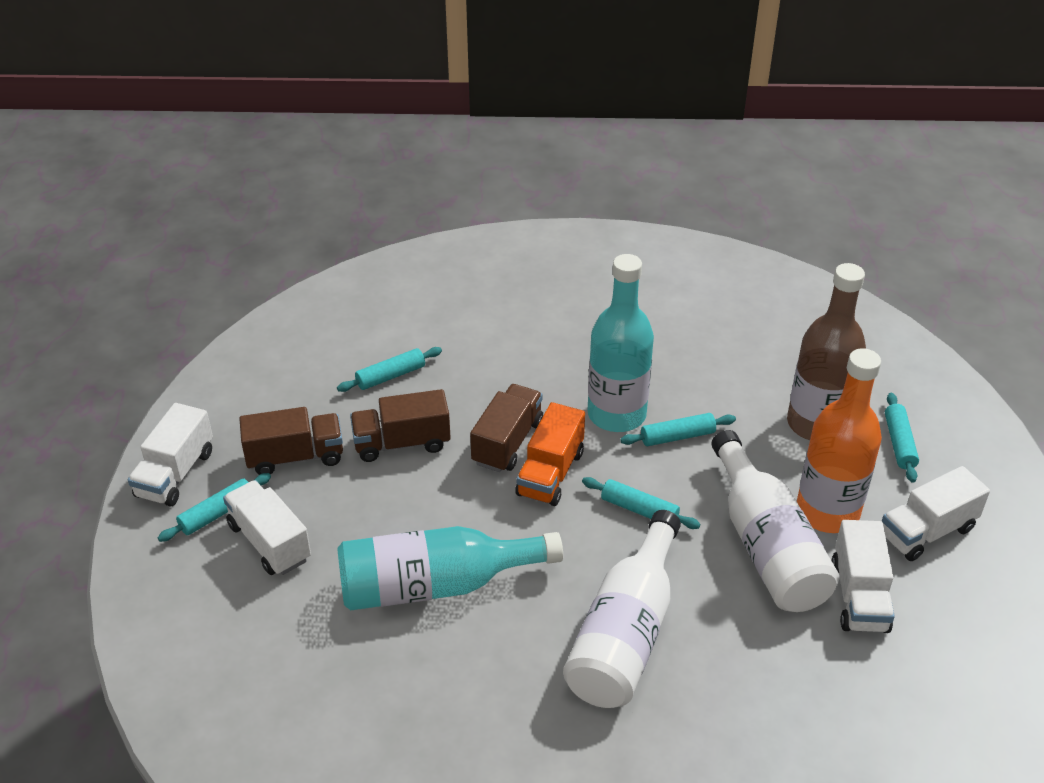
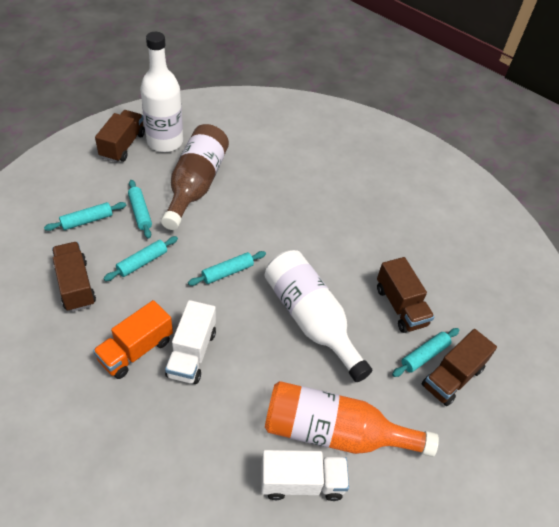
brown truck: [239,407,343,475] [350,389,451,462] [470,384,543,472] = 3 -> [52,242,96,312] [95,110,145,162] [377,257,434,333] [422,329,497,406] = 4
turquoise bottle: [337,526,563,610] [588,254,654,432] = 2 -> none = 0
white truck: [128,403,213,507] [223,480,311,575] [832,520,895,633] [882,466,990,561] = 4 -> [165,300,216,384] [261,450,349,501] = 2

